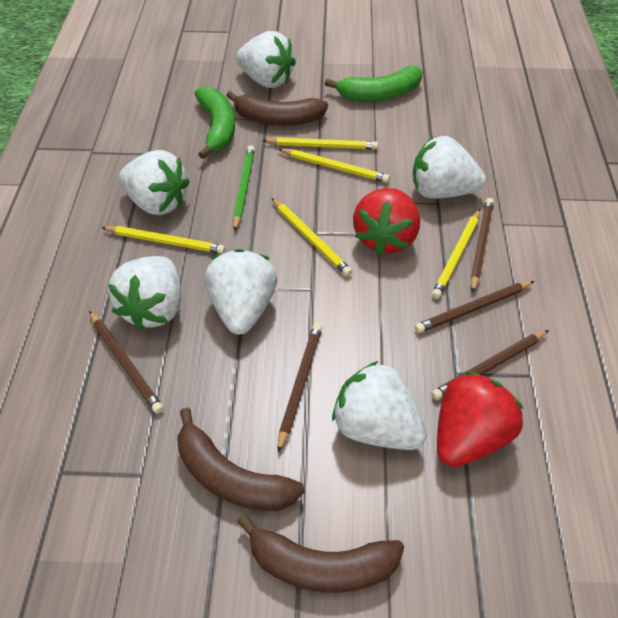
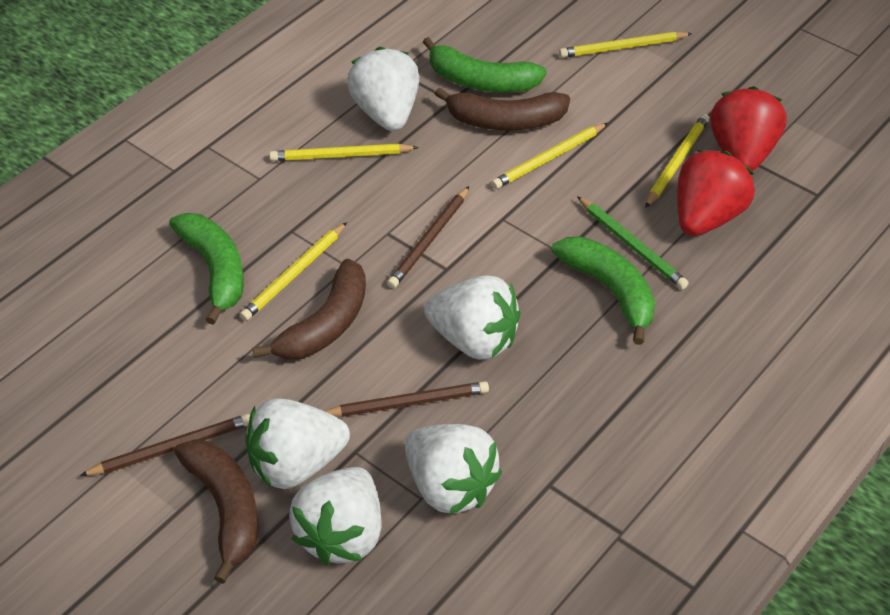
brown pencil: [89,311,163,414] [278,323,322,453] [415,281,534,333] [431,330,549,400] [471,198,494,293] = 5 -> [80,414,250,476] [325,381,489,417] [387,186,469,288] = 3
green banana: [195,87,235,159] [325,66,422,101] = 2 -> [169,213,244,325] [423,37,547,92] [552,237,655,345] = 3
white strawberry: [108,256,181,330] [119,150,190,215] [205,249,277,335] [236,31,296,88] [332,361,427,450] [413,136,486,199] = 6 -> [246,398,350,489] [289,467,382,565] [347,47,419,131] [405,424,502,515] [424,275,521,360] = 5

